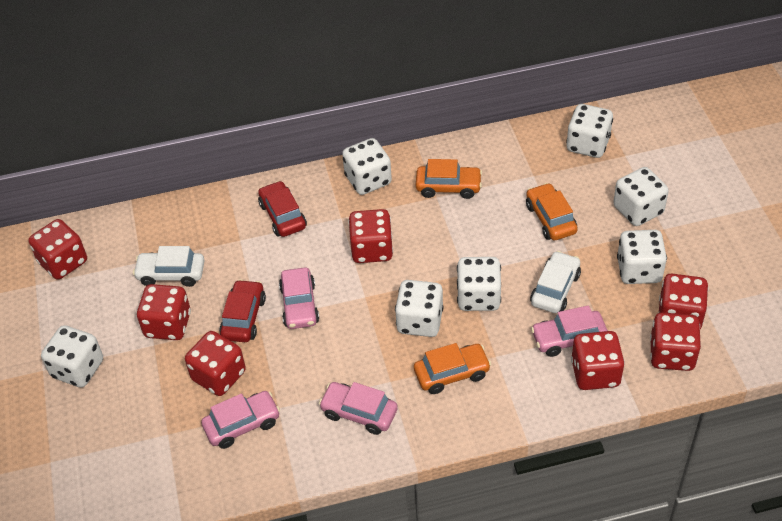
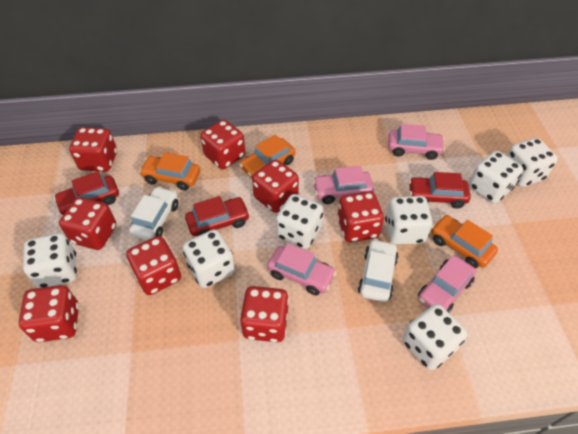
red car: [219,279,266,342] [258,181,307,237] = 2 -> [54,171,119,215] [185,196,250,236] [409,172,471,209] = 3
red dice: [29,219,87,280] [137,284,191,340] [185,331,246,396] [348,209,393,263] [571,331,625,390] [650,313,701,371] [658,274,708,329] = 7 -> [19,285,79,342] [59,197,116,250] [69,127,117,172] [126,236,181,295] [200,120,245,169] [240,286,289,342] [252,159,299,213] [337,191,384,242] = 8

